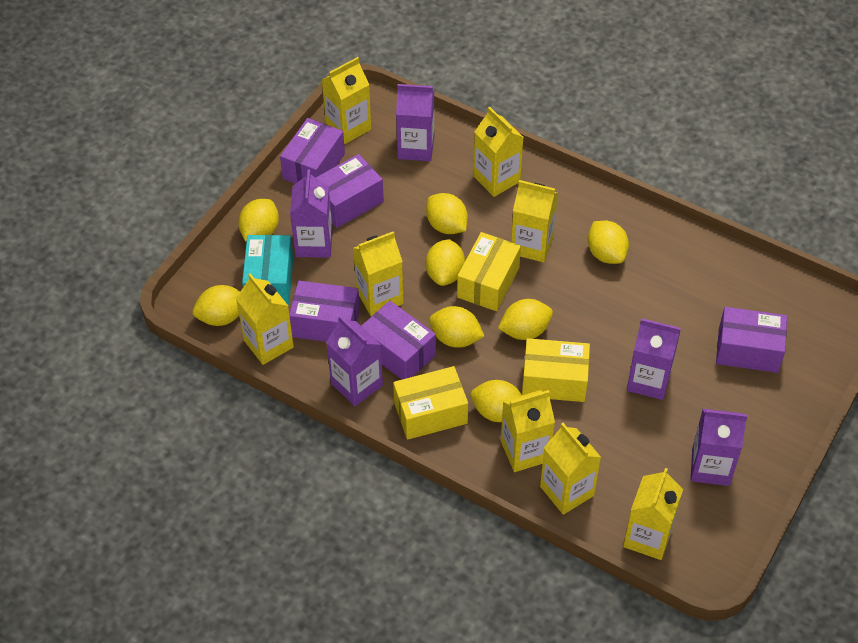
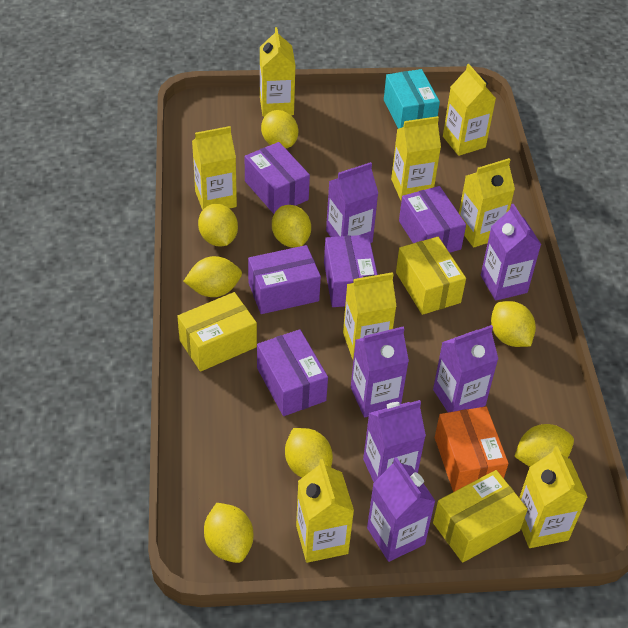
orange box: none = 0 -> [435,406,509,492] = 1
purple carton: [290,170,333,258] [326,315,383,406] [396,84,434,161] [627,318,681,400] [691,409,748,486] = 5 -> [326,162,378,243] [351,326,409,417] [363,400,426,482] [367,457,435,562] [433,325,498,412] [481,204,541,301] = 6

